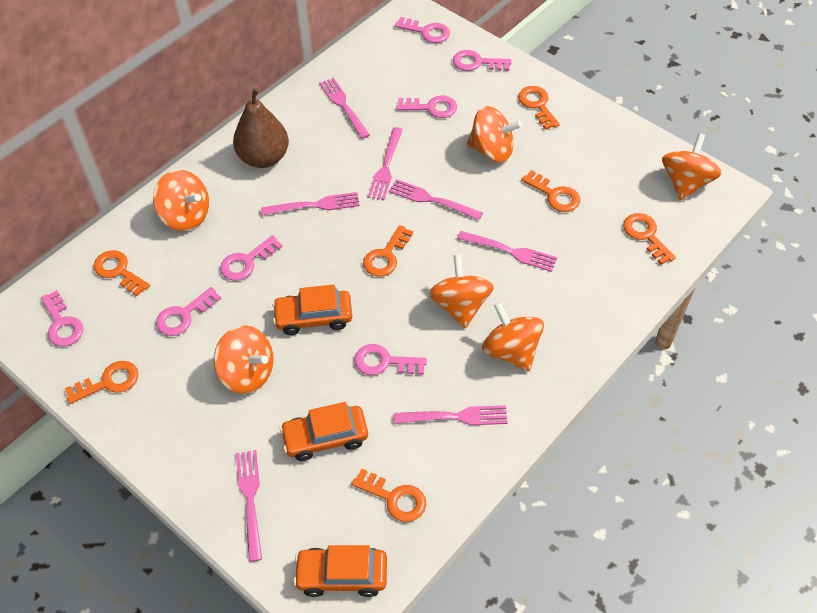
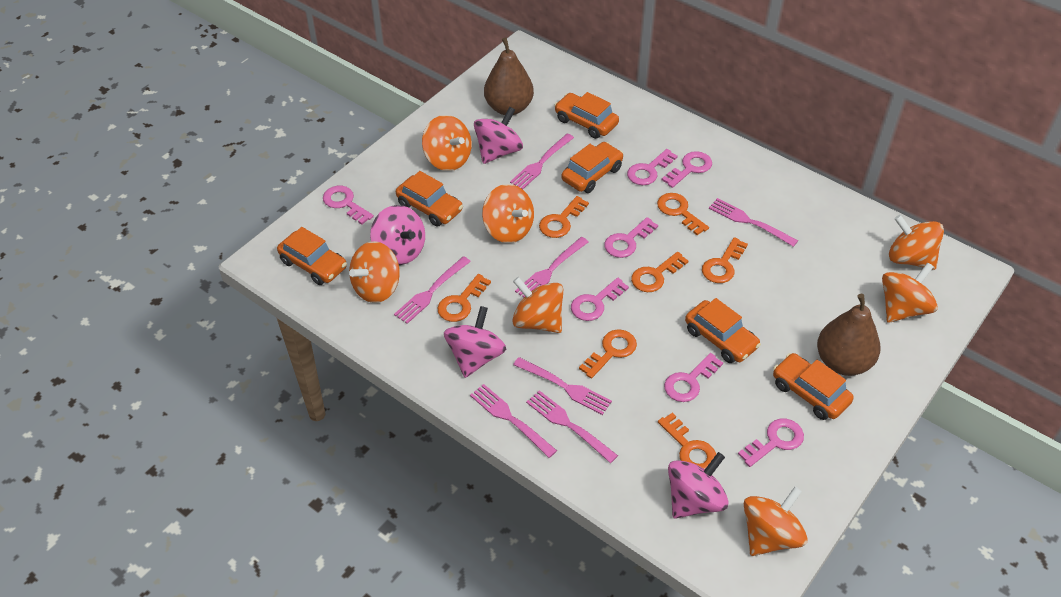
brown pear: [233,88,289,168] = 1 -> [484,37,534,115] [817,294,880,376] = 2
orange car: [272,284,352,335] [280,402,368,461] [293,545,387,597] = 3 -> [277,227,347,285] [396,171,463,227] [554,92,619,139] [562,142,623,193] [685,298,761,363] [773,353,854,420] = 6
orange spinning top: [153,170,209,231] [214,325,274,394] [429,254,494,328] [467,106,522,162] [482,302,544,371] [662,133,722,200] = 6 -> [349,241,400,303] [422,115,472,171] [482,184,534,243] [512,277,563,333] [744,487,808,556] [882,262,938,322] [889,215,944,270] = 7
pink spinning top: none = 0 -> [370,205,425,265] [444,306,506,378] [474,107,523,164] [668,452,729,519] = 4

